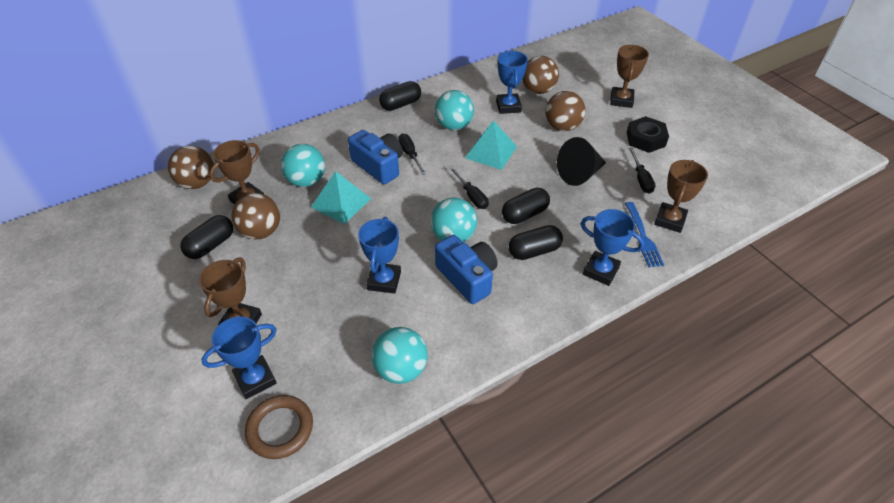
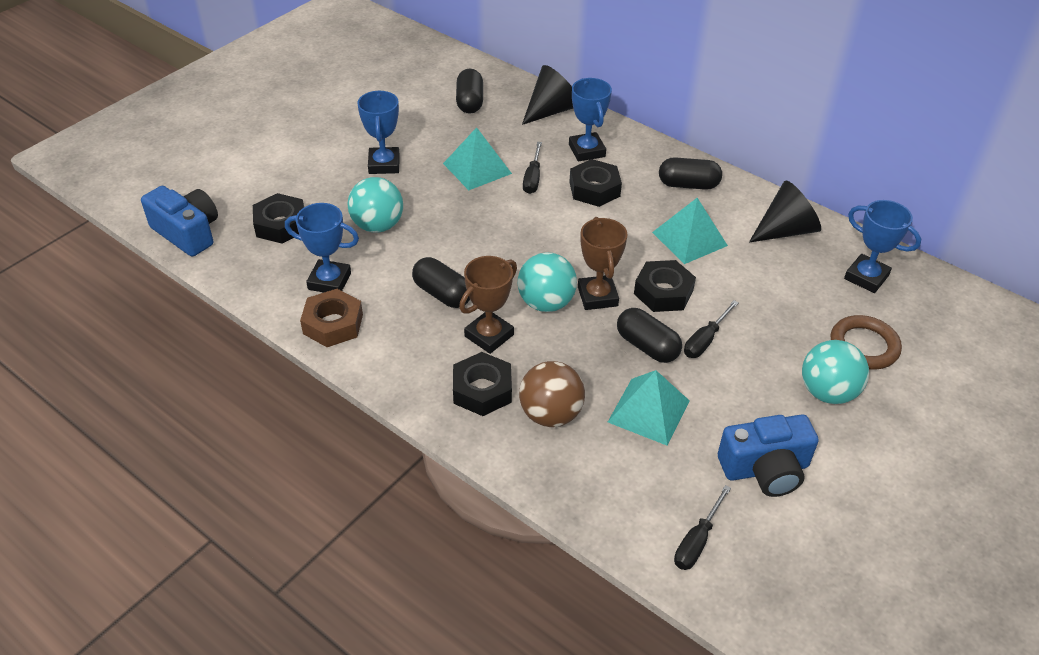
black cone: [557,137,606,186] = 1 -> [522,65,573,125] [749,180,821,243] = 2
black nut: [627,116,669,153] = 1 -> [253,193,304,244] [453,352,512,416] [569,159,622,207] [634,260,696,312] = 4
blue fork: [625,202,664,267] = 1 -> none = 0
brown ball: [168,146,214,189] [232,193,280,240] [522,56,559,94] [545,91,585,131] = 4 -> [519,361,585,427] = 1
brown nut: none = 0 -> [300,289,363,347] = 1
brown trophy: [199,258,262,325] [209,140,264,205] [610,45,649,108] [654,160,708,233] = 4 -> [459,256,517,354] [578,217,628,310] = 2
turquoise ball: [281,144,325,187] [372,327,428,384] [430,197,477,242] [435,90,474,130] = 4 -> [347,177,403,233] [518,252,577,312] [802,340,869,404] = 3
turquoise pyramid: [311,171,371,224] [465,120,517,170] = 2 -> [443,127,512,190] [608,370,690,446] [652,198,728,264] = 3

